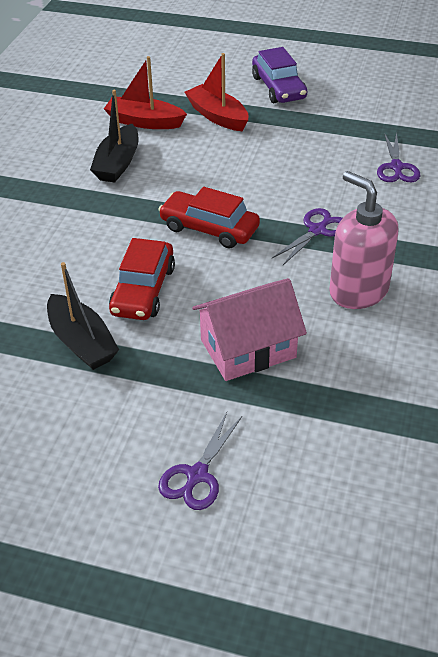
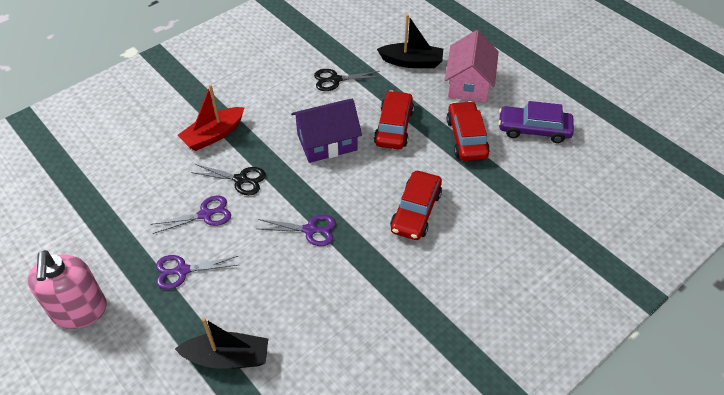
black scissors: none = 0 -> [191,164,266,195] [314,69,380,91] = 2
purple house: none = 0 -> [291,99,362,163] = 1
red boat: [104,56,187,129] [184,53,249,131] = 2 -> [178,84,245,151] = 1
red car: [109,238,175,320] [158,187,260,249] = 2 -> [374,91,414,149] [390,171,442,240] [446,101,490,161] = 3

